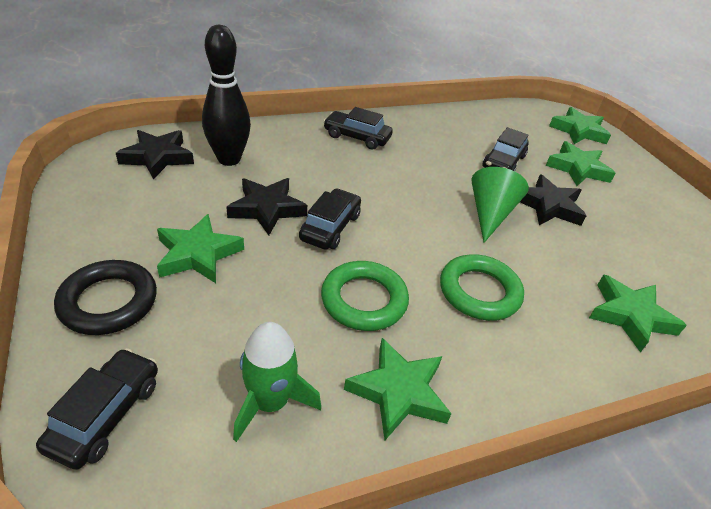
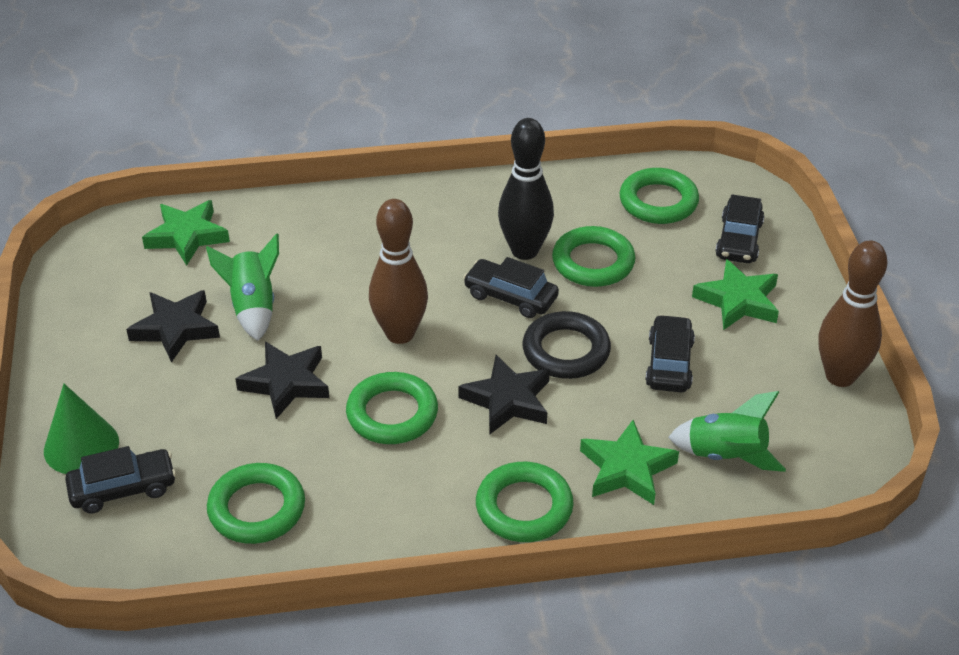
brown bowling pin: none = 0 -> [369,199,428,344] [819,240,887,387] = 2
green ring: [321,261,409,331] [440,254,524,321] = 2 -> [207,463,305,544] [346,372,438,444] [476,462,574,542] [552,226,635,287] [620,168,699,224] = 5
green rocket: [233,322,321,442] = 1 -> [206,233,279,341] [668,391,786,472] = 2
green star: [157,214,244,283] [344,338,452,440] [546,141,615,186] [549,107,611,144] [589,274,687,352] = 5 -> [142,200,230,265] [580,420,679,505] [692,259,779,330] = 3

